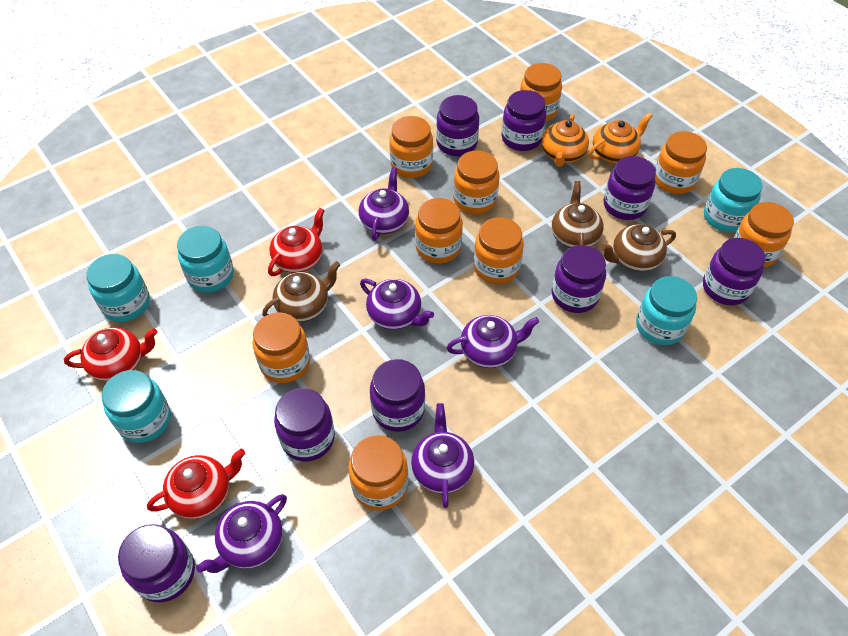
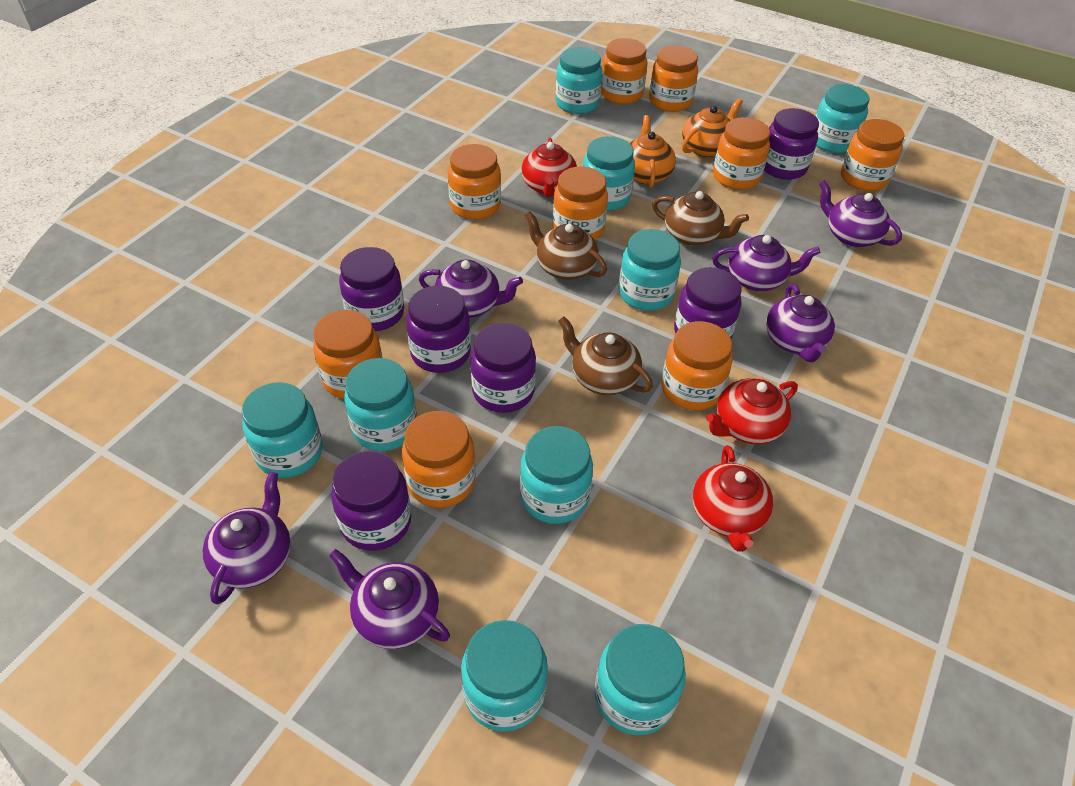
purple jar: [118,524,195,602] [274,388,335,461] [370,359,425,432] [436,95,479,156] [501,90,546,151] [552,245,606,313] [604,156,656,220] [703,238,766,305] = 8 -> [331,451,411,551] [339,247,404,331] [406,286,471,373] [470,323,536,413] [674,267,741,339] [764,108,819,180] = 6
purple teapot: [196,494,287,573] [359,168,409,241] [360,279,434,330] [411,403,474,508] [447,315,539,368] = 5 -> [203,472,291,605] [329,549,450,649] [419,260,523,318] [713,235,820,291] [766,284,835,362] [819,180,902,247] = 6
turquoise jar: [86,254,150,322] [102,370,171,443] [177,226,234,293] [636,276,697,345] [704,168,762,232] = 5 -> [242,382,322,478] [344,358,417,451] [461,620,548,732] [520,426,593,524] [556,47,602,114] [583,136,635,211] [595,624,686,735] [619,229,681,311] [816,84,870,153] = 9

